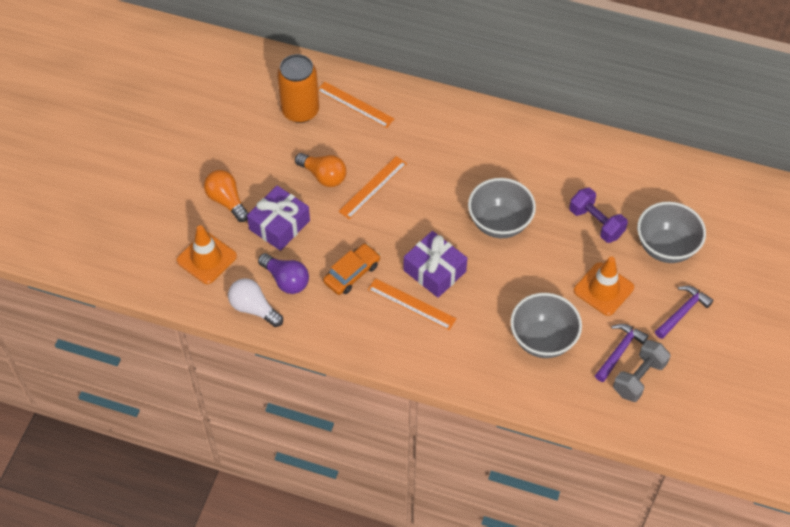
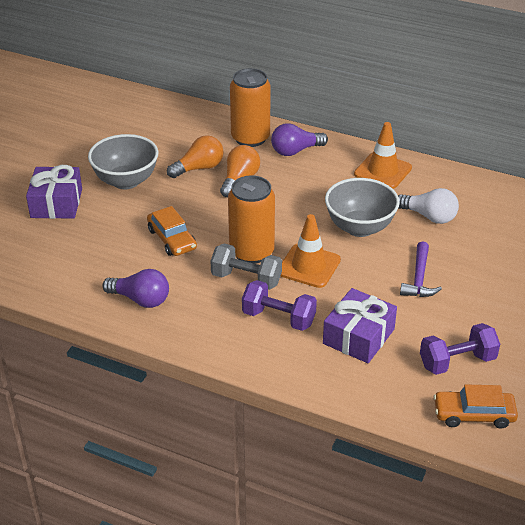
grey bowl: [468,178,536,238] [510,293,582,358] [637,202,706,263] = 3 -> [88,134,158,189] [325,178,400,237] = 2
orange can: [277,54,319,123] = 1 -> [228,175,275,264] [230,68,271,147] = 2
orange car: [323,244,380,295] = 1 -> [147,206,197,256] [434,384,518,429] = 2
orange ruler: [318,82,394,128] [338,156,407,219] [368,278,457,330] = 3 -> none = 0
purple dumbbell: [569,188,628,243] = 1 -> [242,280,317,331] [420,323,500,375] = 2
purple hammer: [595,324,649,382] [655,286,713,339] = 2 -> [400,242,442,297] = 1
purple light bulb: [258,253,309,294] = 1 -> [102,269,169,308] [271,123,328,156] = 2

